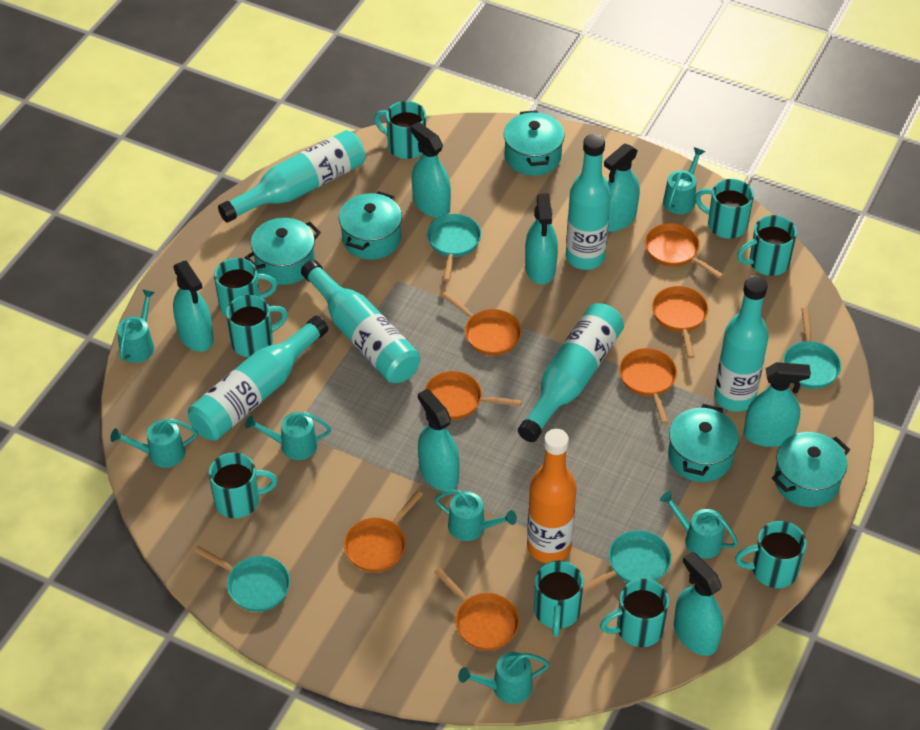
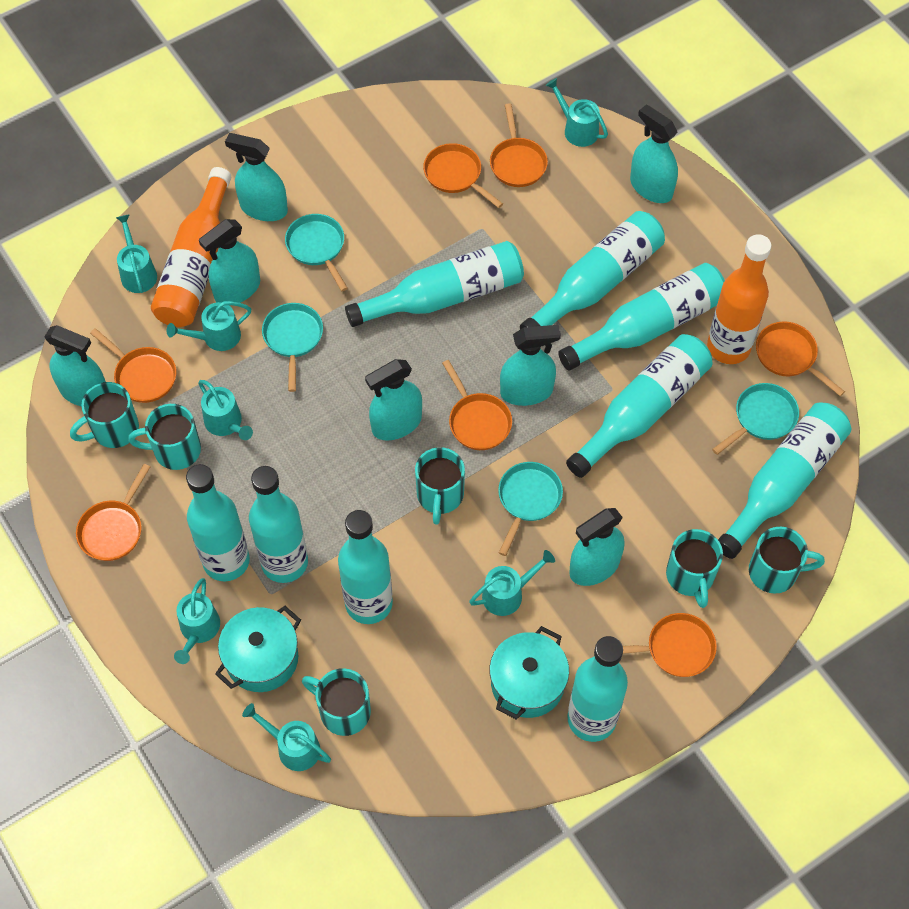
orange bottle: [527,429,576,563] = 1 -> [151,167,231,327] [707,234,771,364] = 2
turquoise bottle: [188,316,328,441] [218,130,365,223] [301,260,420,383] [518,303,624,442] [566,134,611,270] [714,276,769,412] = 6 -> [186,464,250,582] [249,466,308,583] [338,510,393,624] [345,241,524,327] [520,211,665,329] [558,263,725,371] [566,334,713,478] [567,636,628,742] [718,403,851,559] = 9
turquoise mug: [209,453,278,518] [214,258,277,316] [226,295,288,357] [374,101,426,159] [534,561,584,637] [600,579,669,647] [695,179,754,239] [735,521,807,588] [737,215,797,276] = 9 -> [70,382,139,448] [128,404,201,470] [302,668,371,736] [415,447,465,525] [666,529,723,608] [749,527,825,594] = 6
turquoise pot: [245,218,321,285] [339,191,402,260] [504,110,565,176] [668,404,739,482] [772,432,850,507] = 5 -> [215,606,301,692] [489,626,569,720] = 2

